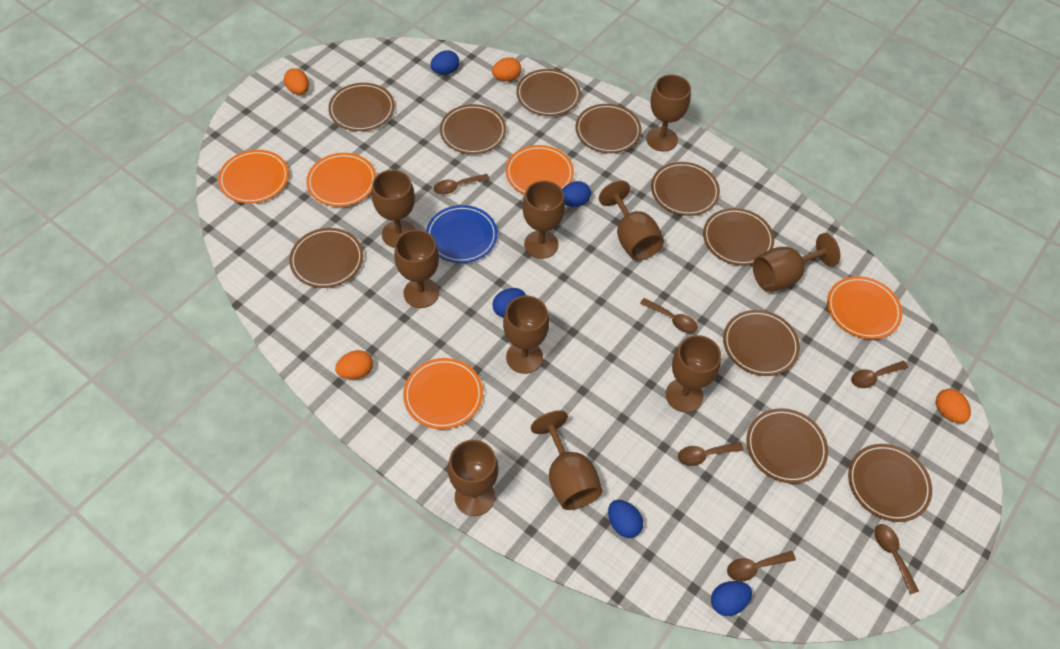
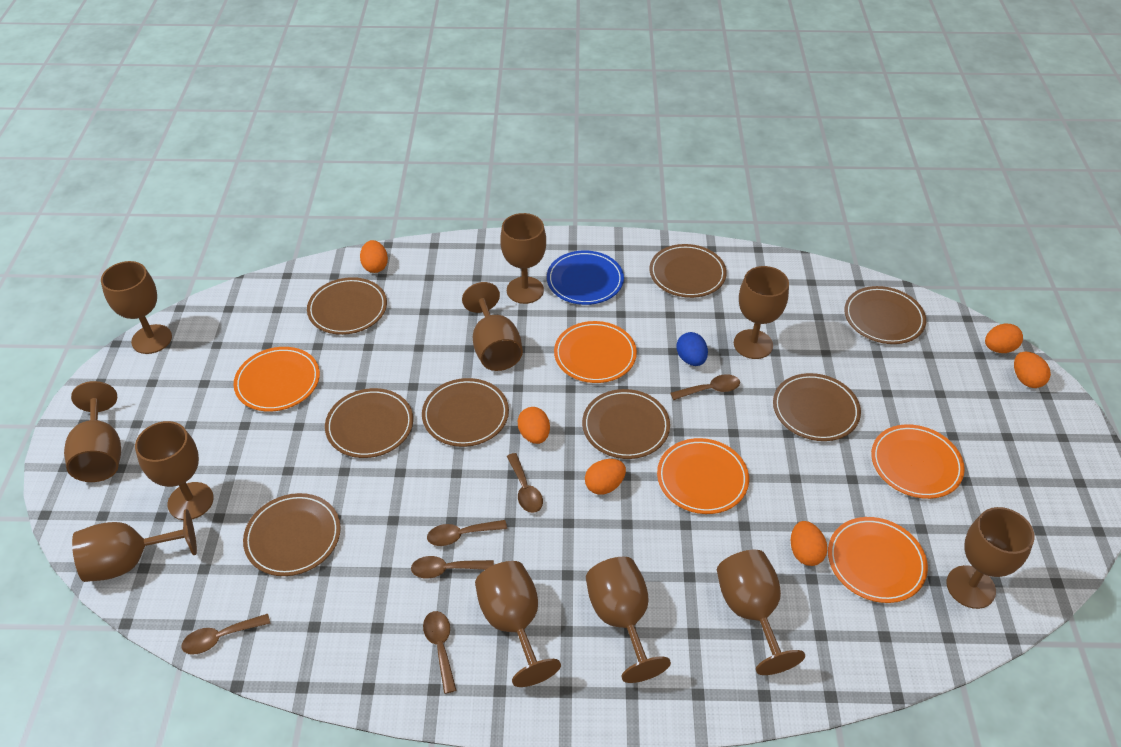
blue egg: [430,50,459,75] [492,288,526,317] [562,181,591,207] [608,500,643,538] [711,581,752,616] = 5 -> [676,332,708,366] = 1
brown goblet: [372,170,416,248] [394,230,439,308] [448,440,499,516] [503,296,549,374] [522,181,565,259] [531,410,602,510] [599,180,664,261] [646,74,691,151] [666,335,721,413] [753,233,841,292] = 10 -> [64,381,121,482] [72,509,197,582] [101,261,172,354] [135,421,214,520] [462,282,523,371] [475,561,561,687] [500,213,546,304] [586,557,671,683] [717,550,805,675] [734,266,789,359] [946,507,1035,609] = 11
brown plate: [289,228,363,288] [328,83,395,131] [440,104,506,154] [516,69,581,116] [576,104,642,153] [651,162,720,216] [703,208,774,266] [723,310,800,376] [746,408,828,484] [848,444,932,522] = 10 -> [243,493,341,576] [307,277,387,335] [325,388,413,458] [422,378,509,447] [582,389,670,459] [650,244,727,298] [773,373,861,441] [844,286,926,344] = 8
orange egg: [284,68,309,95] [335,350,373,379] [492,57,521,81] [936,389,971,423] = 4 -> [360,240,388,273] [518,407,550,444] [585,459,626,495] [791,521,827,566] [985,323,1023,353] [1014,351,1051,388] = 6

